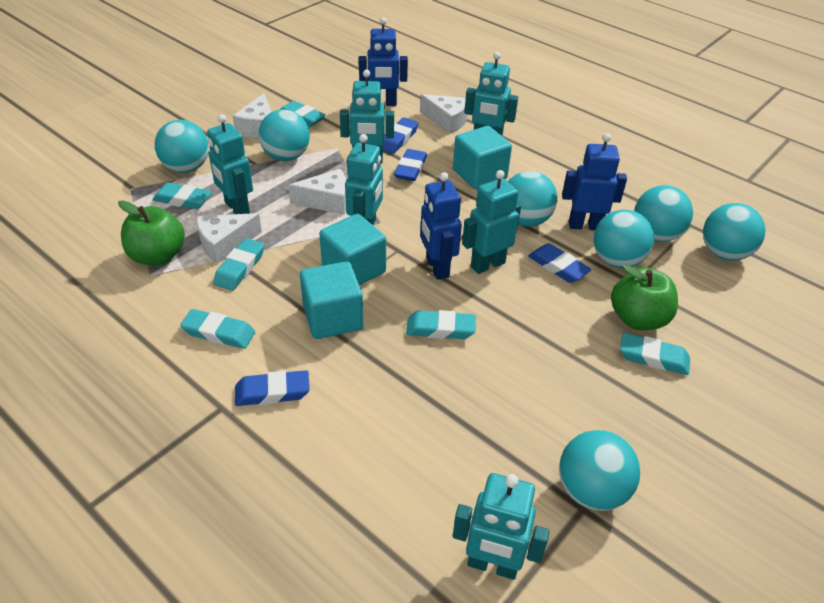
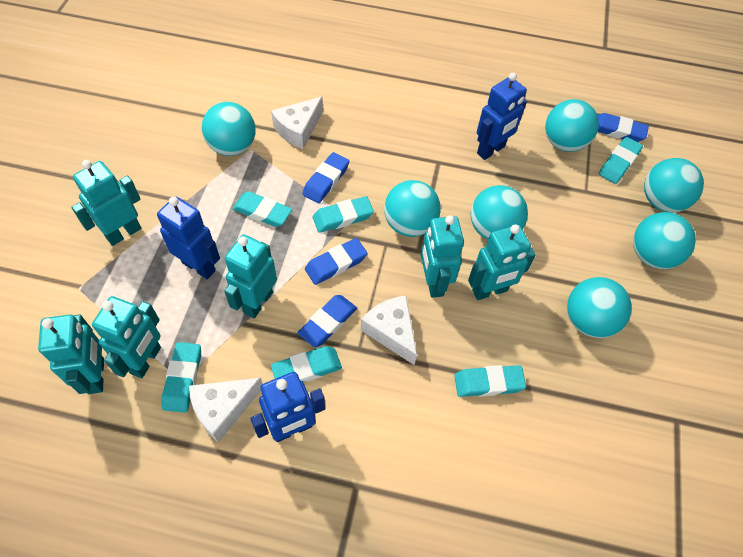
green apple: [118,200,185,265] [611,264,678,330] = 2 -> none = 0
turquoise cube: [300,261,363,339] [319,213,386,286] [453,126,512,189] = 3 -> none = 0
white cheese: [196,213,262,264] [233,93,271,138] [288,169,346,215] [420,94,469,134] = 4 -> [189,378,263,443] [271,97,323,149] [361,295,417,365] = 3

